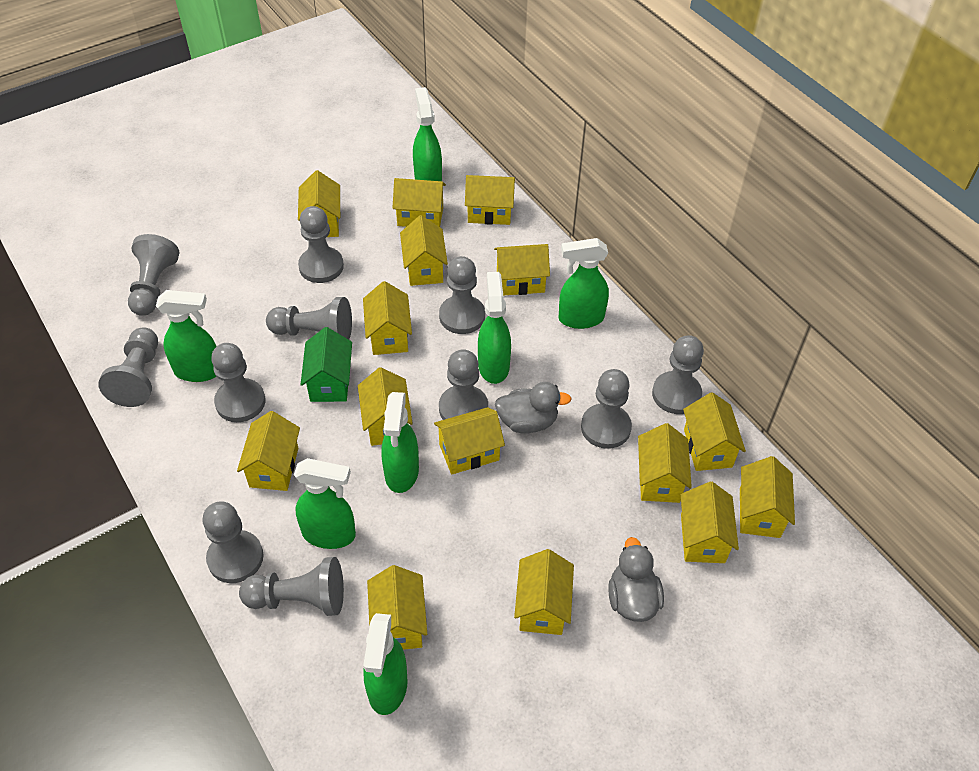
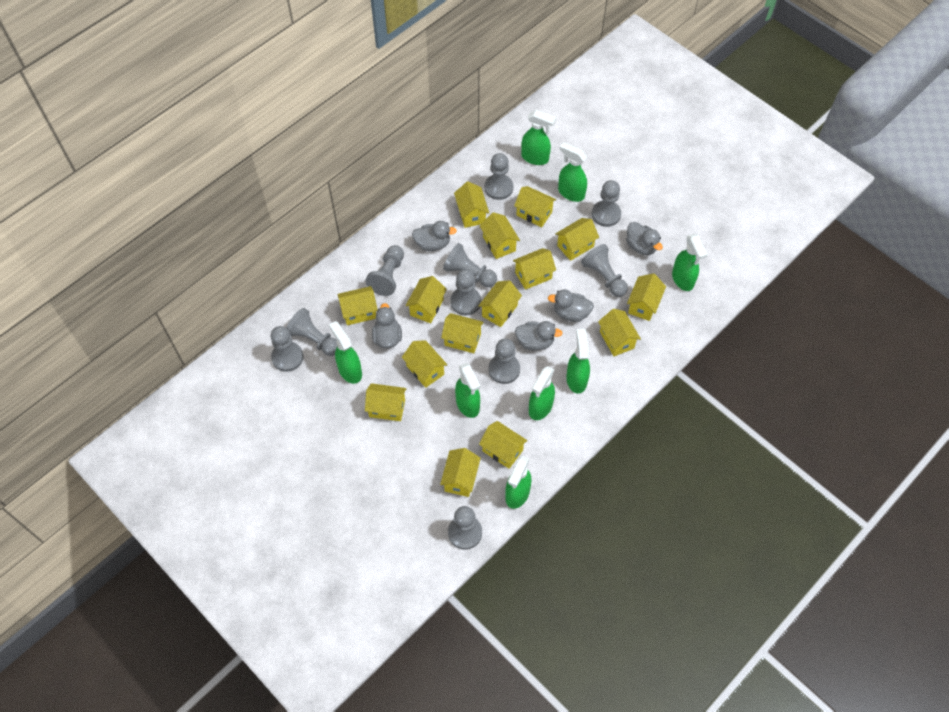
green house: [300,327,352,402] = 1 -> none = 0
green spray bottle: [156,290,217,382] [294,458,356,549] [363,613,408,715] [381,392,419,493] [413,87,442,181] [478,272,511,384] [559,238,609,329] = 7 -> [329,321,362,384] [455,363,480,418] [505,456,531,509] [521,110,556,165] [529,366,555,420] [558,142,587,202] [566,329,590,394] [672,234,708,291] = 8
grey duck: [495,382,572,434] [608,537,664,622] = 2 -> [372,303,402,348] [412,221,457,251] [515,321,563,351] [548,290,594,322] [626,222,663,255] = 5
grey pawn: [98,327,158,407] [128,234,179,316] [202,501,263,583] [211,343,265,422] [239,557,344,616] [266,297,352,340] [298,206,344,283] [439,256,485,334] [439,349,488,420] [581,369,632,449] [652,335,704,414] = 11 -> [271,326,304,372] [286,308,337,356] [366,245,404,296] [443,243,497,287] [448,506,482,550] [451,269,481,315] [484,153,513,200] [488,339,520,384] [581,244,628,297] [592,180,621,227] = 10

